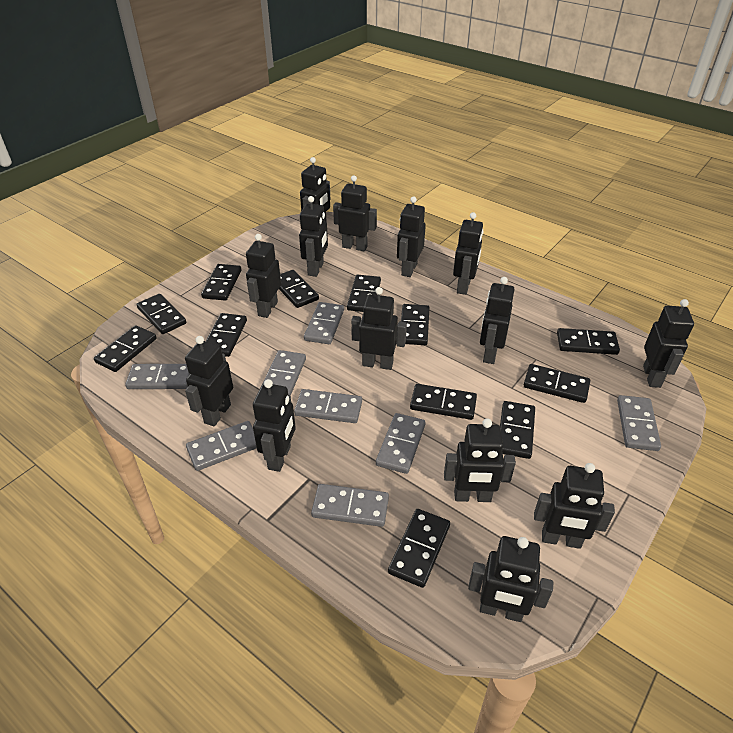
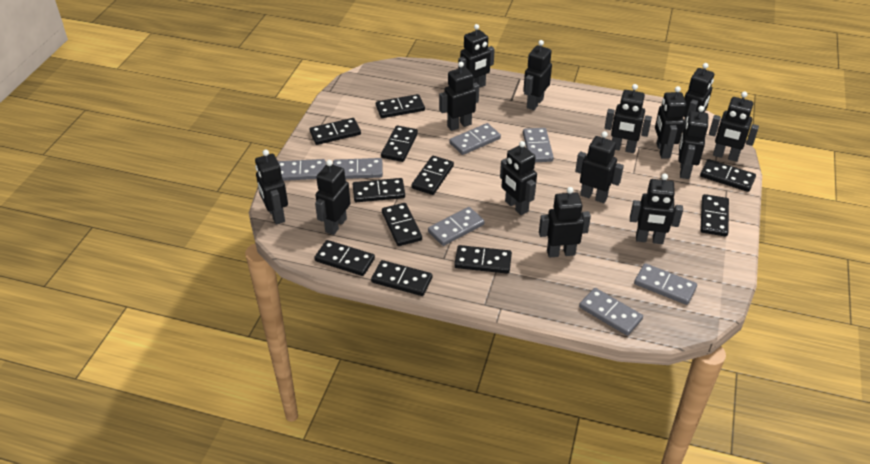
black domino: [94,325,157,372] [137,294,186,334] [201,264,241,301] [206,313,247,357] [279,270,319,308] [347,275,381,312] [388,509,450,588] [401,304,430,345] [410,384,477,420] [500,401,535,459] [524,364,590,403] [557,328,620,355] = 12 -> [310,118,361,145] [314,240,375,276] [353,178,405,202] [371,260,433,296] [376,94,425,118] [381,126,418,162] [382,203,422,246] [411,156,454,195] [454,245,512,274] [700,159,756,192] [700,194,729,237] = 11
grey domino: [125,364,190,389] [186,421,257,471] [263,350,306,396] [294,389,362,423] [304,302,344,344] [311,484,389,527] [376,413,426,474] [617,395,661,451] = 8 -> [278,159,326,181] [333,158,383,179] [428,207,485,246] [449,123,501,155] [523,128,554,162] [579,288,643,336] [634,263,697,305] = 7

